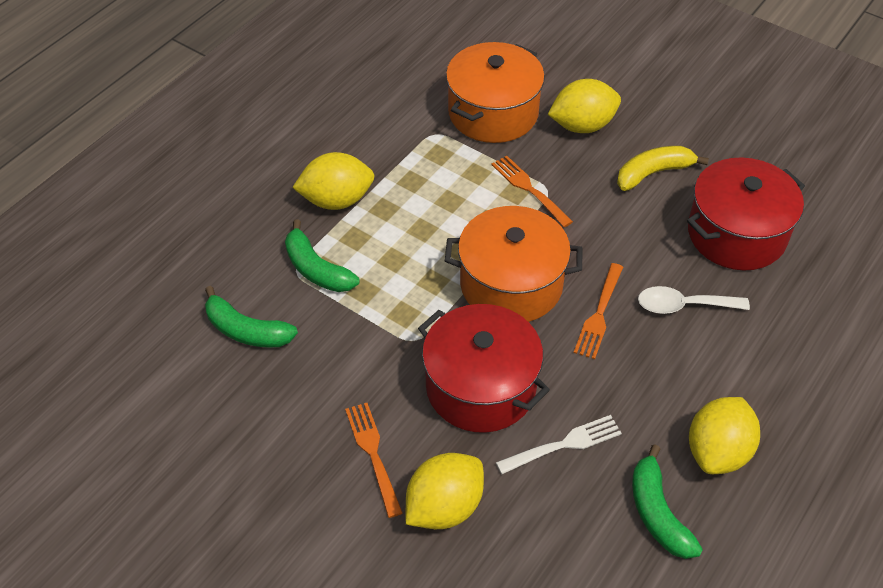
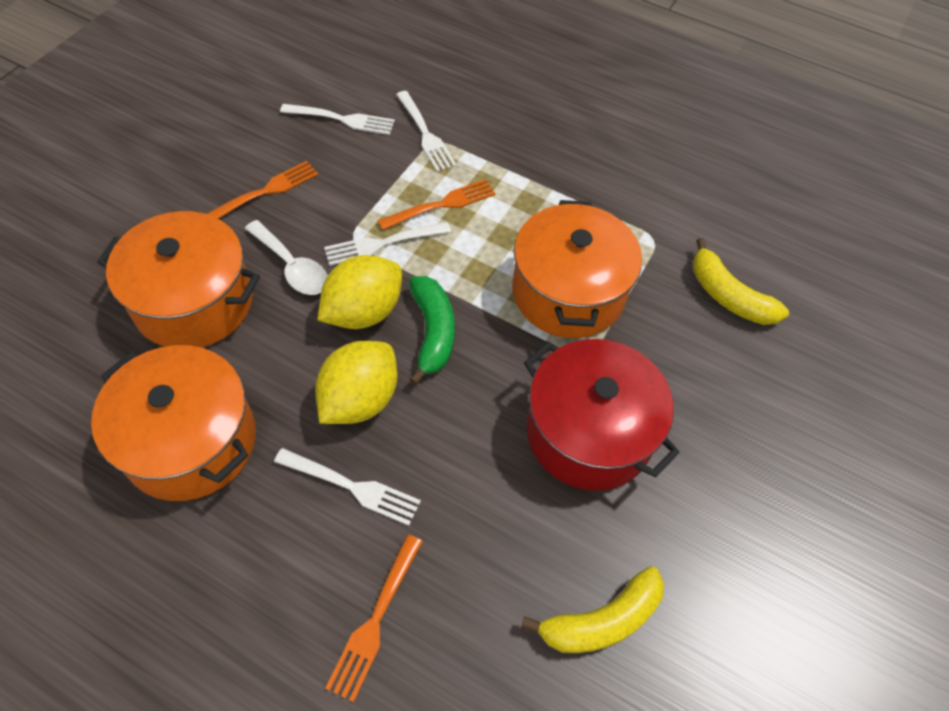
green banana: [205,286,298,348] [285,219,359,292] [632,444,703,559] = 3 -> [409,276,455,385] = 1
orange pot: [445,206,582,322] [446,42,545,143] = 2 -> [91,345,256,501] [97,211,260,348] [512,200,642,338] = 3
red pot: [418,304,550,433] [687,157,805,270] = 2 -> [524,339,680,491] = 1
white fork: [496,415,622,474] = 1 -> [274,448,421,526] [280,104,395,135] [324,222,451,266] [396,91,456,172] = 4
yellow banana: [617,146,709,191] = 1 -> [521,566,664,653] [693,238,789,325] = 2
yellow lemon: [292,152,375,210] [405,453,484,529] [548,79,621,133] [689,397,760,474] = 4 -> [315,341,398,424] [317,255,402,329] = 2

